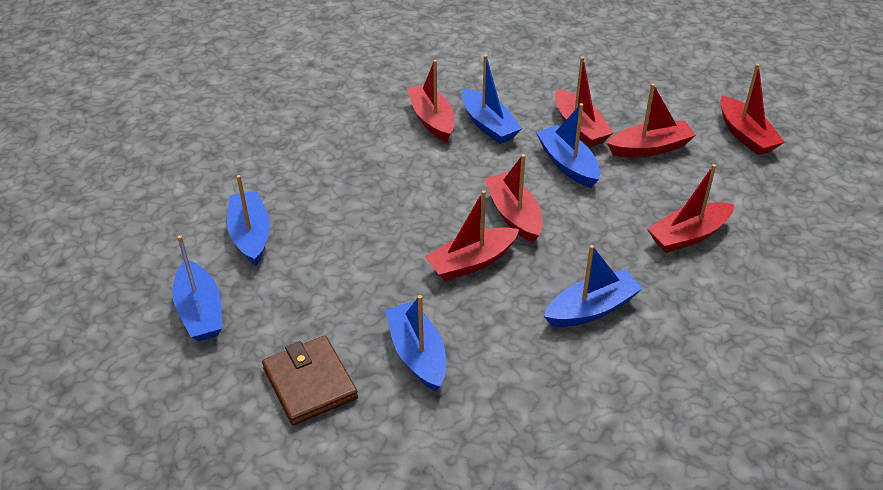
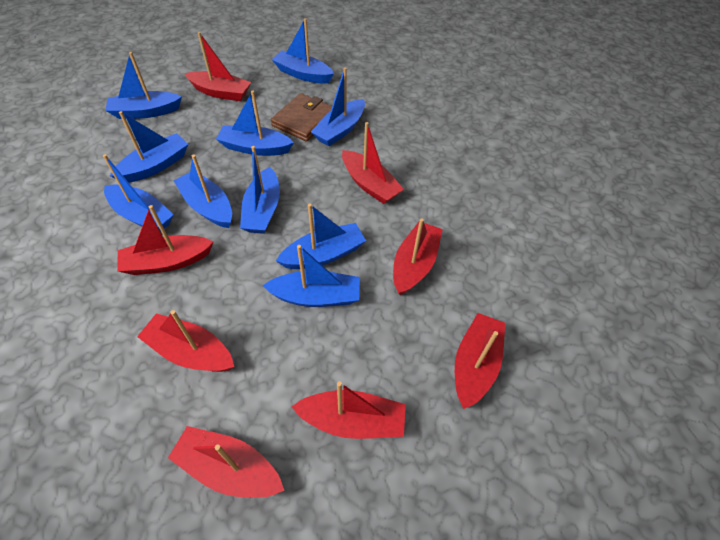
blue boat: [172,235,222,341] [227,175,270,265] [385,295,446,391] [462,55,522,144] [536,103,600,188] [544,245,643,327] = 6 -> [103,154,174,232] [106,52,182,119] [110,111,188,183] [174,155,232,228] [216,90,294,156] [240,146,280,234] [262,245,360,307] [272,18,334,84] [276,204,366,269] [311,67,365,146] = 10
red boat: [407,60,455,142] [424,190,519,281] [484,154,543,243] [555,57,613,147] [607,83,696,157] [647,164,734,253] [720,64,784,155] = 7 -> [118,205,214,275] [137,310,234,372] [168,426,284,498] [184,32,251,101] [291,381,406,439] [342,122,404,204] [393,218,443,295] [455,313,505,409] = 8

